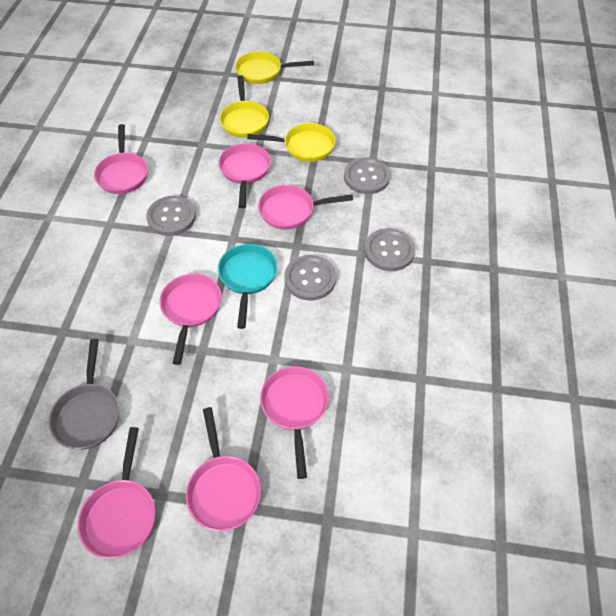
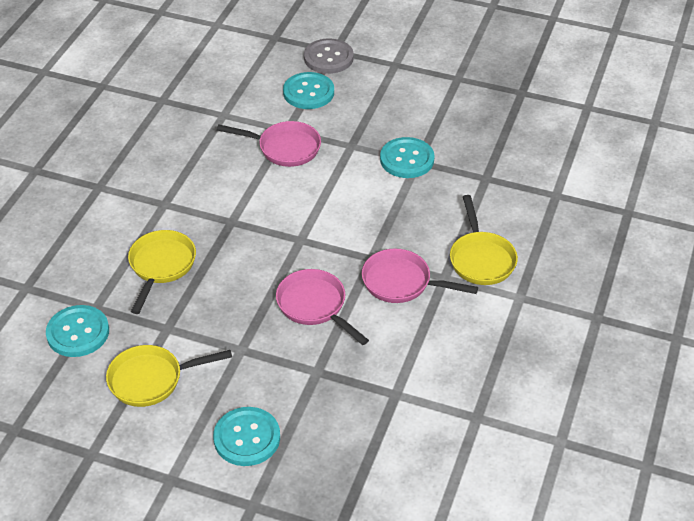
grey button: [146,196,196,236] [284,255,336,301] [344,157,390,194] [364,228,415,271] = 4 -> [304,38,354,74] = 1
grey pan: [49,339,120,450] = 1 -> none = 0
pink pan: [78,427,155,559] [94,124,148,194] [159,274,221,365] [186,407,261,531] [218,143,271,208] [258,185,353,229] [260,366,329,479] = 7 -> [217,121,321,167] [276,269,369,345] [362,249,478,303] = 3
turquoise button: none = 0 -> [46,305,109,357] [213,407,280,466] [283,72,334,109] [380,137,435,178] = 4
turquoise pan: [218,244,277,329] = 1 -> none = 0

